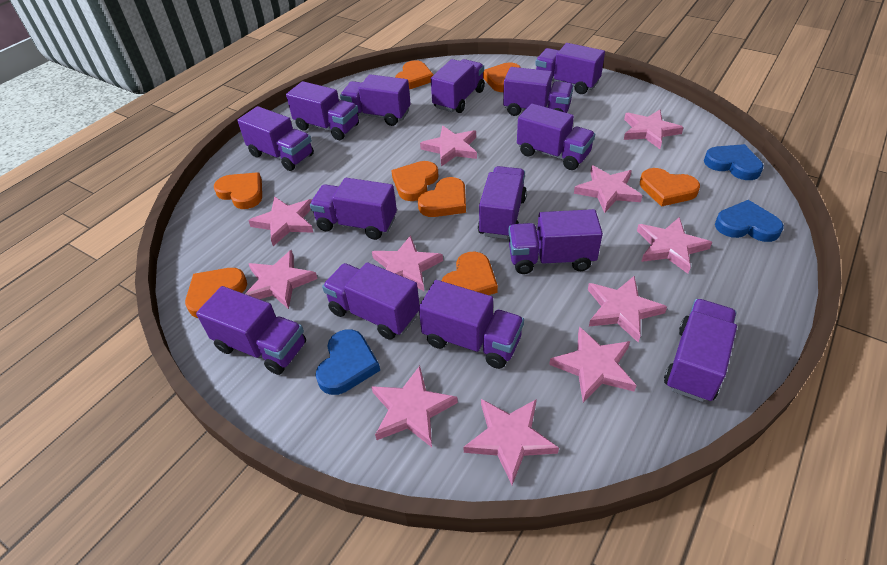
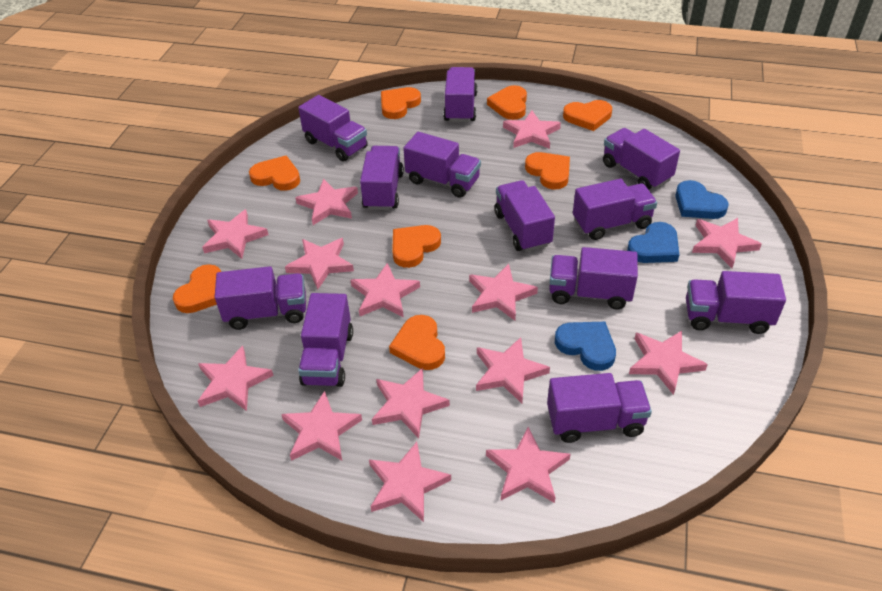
pink star: [245,250,318,309] [248,196,314,246] [371,366,458,447] [372,235,443,291] [420,126,477,167] [463,399,559,485] [549,326,637,403] [574,165,643,213] [588,276,667,342] [624,110,684,149] [637,217,712,274] = 11 -> [198,345,274,411] [202,209,268,259] [281,391,362,461] [285,238,354,289] [295,178,358,225] [350,263,420,318] [369,442,451,522] [372,368,450,439] [469,264,538,321] [476,337,550,403] [486,427,571,503] [503,111,561,149] [629,331,708,395] [692,218,762,268] = 14
purple truck: [196,286,306,375] [237,106,314,171] [286,81,359,140] [310,178,397,240] [322,262,420,340] [340,74,411,126] [419,280,524,369] [431,59,485,113] [478,166,527,239] [503,67,574,116] [508,209,603,274] [517,104,595,170] [535,43,605,94] [664,299,737,402] = 14 -> [215,266,306,330] [298,95,368,162] [298,293,353,387] [360,146,404,210] [404,132,481,198] [443,67,477,122] [494,180,555,252] [547,373,652,443] [549,247,638,309] [573,179,657,240] [603,128,680,190] [686,271,786,334] = 12

